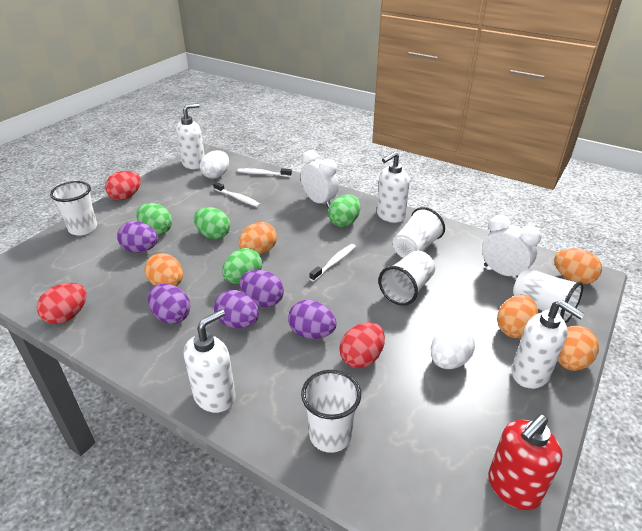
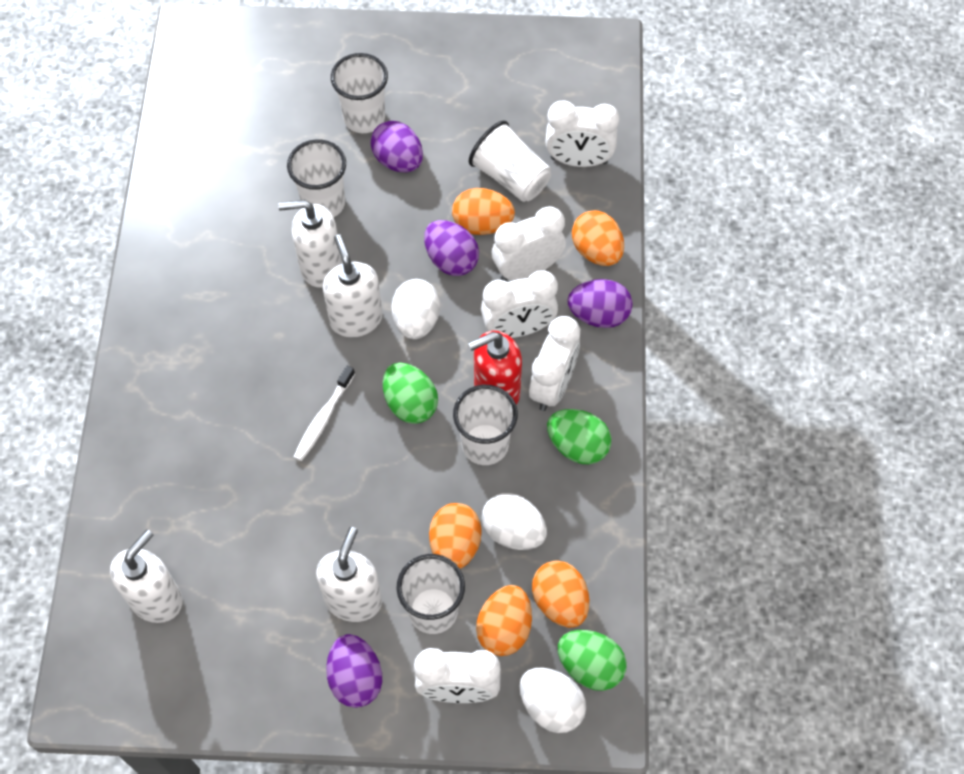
green egg: [136,203,172,235] [194,207,230,239] [222,248,262,284] [328,195,360,227] = 4 -> [383,362,438,424] [547,409,611,464] [558,630,627,691] = 3
purple egg: [117,221,158,253] [148,283,191,324] [214,290,259,328] [240,270,284,307] [288,300,337,339] = 5 -> [326,634,382,708] [370,121,423,172] [424,220,479,276] [568,279,632,328] = 4
red egg: [37,283,87,324] [105,171,141,200] [339,322,385,368] = 3 -> none = 0
white clock: [300,150,339,208] [482,215,541,278] = 2 -> [414,648,501,703] [481,270,558,338] [492,206,566,281] [529,316,580,411] [545,101,620,167] = 5
white egg: [200,150,229,179] [431,325,475,369] = 2 -> [392,279,440,339] [481,493,547,550] [519,668,586,733] = 3
white toothbrush: [213,182,261,207] [237,168,292,177] [309,244,356,282] = 3 -> [294,365,355,461] = 1

